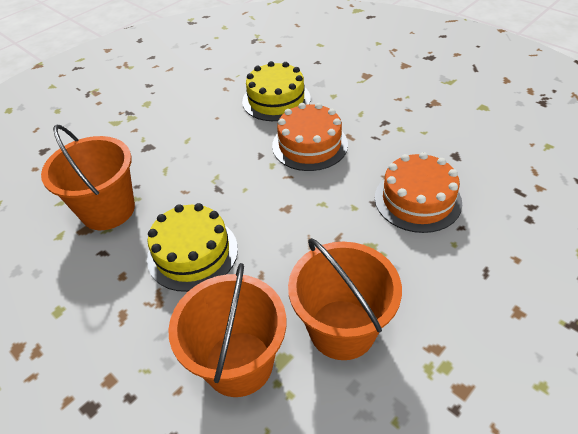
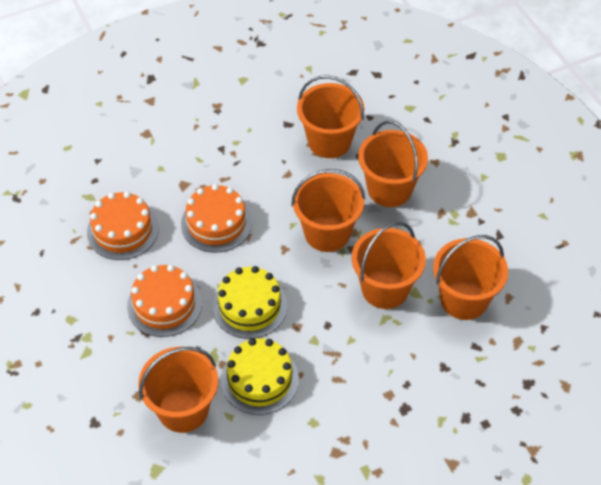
orange bucket: [41,125,135,230] [168,263,286,397] [288,238,402,360] = 3 -> [138,347,218,433] [291,169,365,252] [297,75,364,158] [351,222,426,309] [358,121,428,207] [433,235,508,320] = 6
orange cake: [272,103,348,171] [375,152,462,233] = 2 -> [87,192,159,260] [127,265,202,337] [181,184,252,253] = 3

